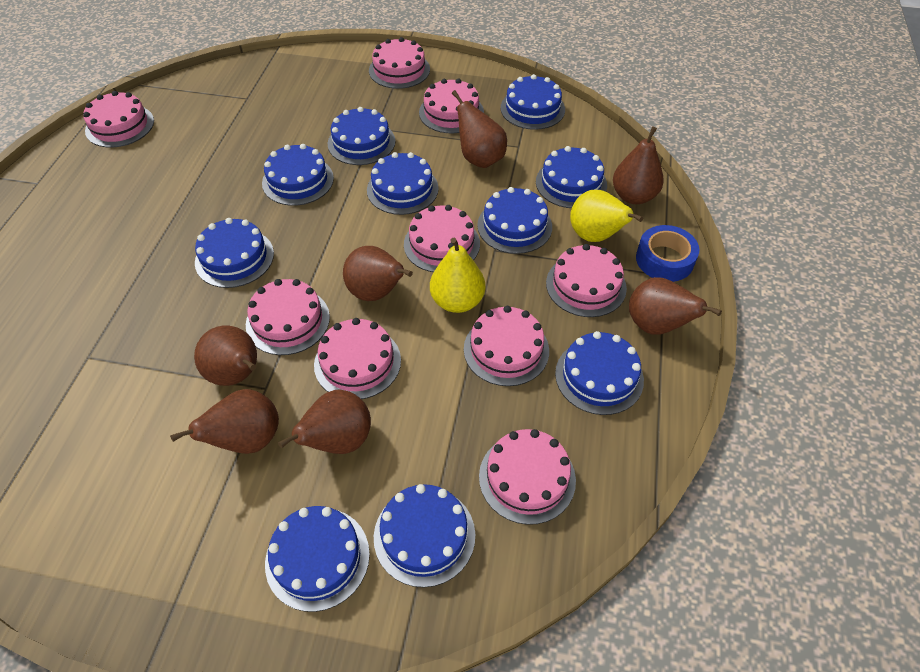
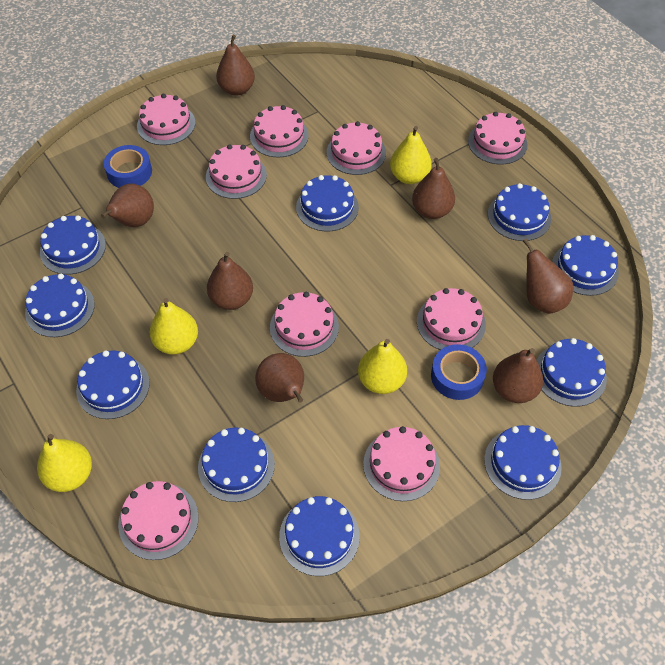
blue tape: [636,225,699,282] = 1 -> [104,145,152,188] [431,344,487,400] = 2
yellow pear: [430,238,485,313] [570,190,643,242] = 2 -> [37,434,92,492] [150,298,198,355] [358,339,407,394] [390,126,432,184] = 4

